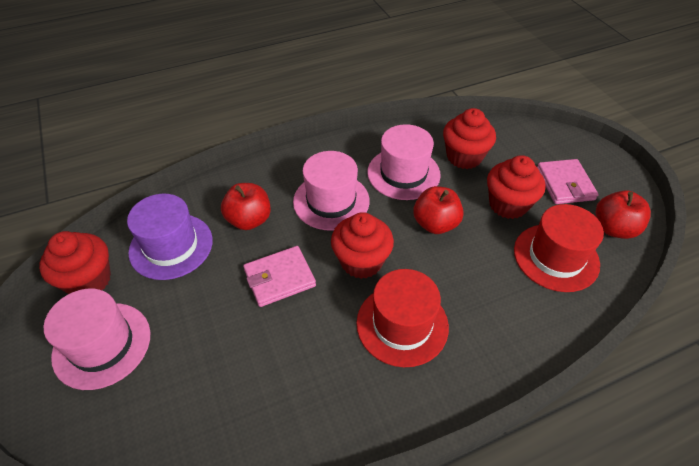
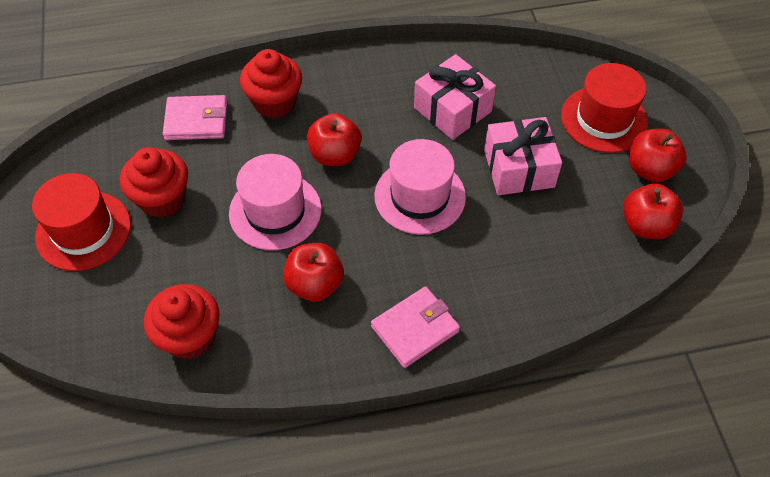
pink gift: none = 0 -> [414,54,496,140] [484,117,562,195] = 2
pink hat: [44,289,150,390] [293,151,370,230] [367,124,441,200] = 3 -> [229,154,321,250] [374,139,466,235] = 2
purple hat: [127,194,213,280] = 1 -> none = 0
red apple: [221,183,271,230] [413,186,464,234] [595,190,651,239] = 3 -> [283,243,344,301] [307,113,362,166] [623,184,683,239] [629,129,687,182] = 4
red cupcake: [39,231,111,294] [331,212,394,279] [443,108,496,169] [487,155,546,219] = 4 -> [120,147,188,218] [144,284,220,359] [240,49,302,118] = 3

